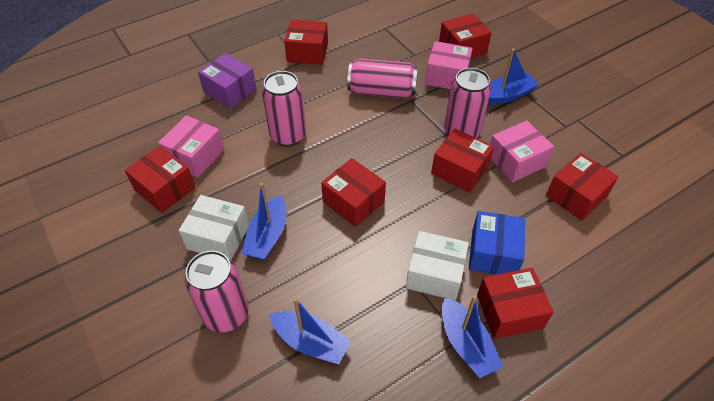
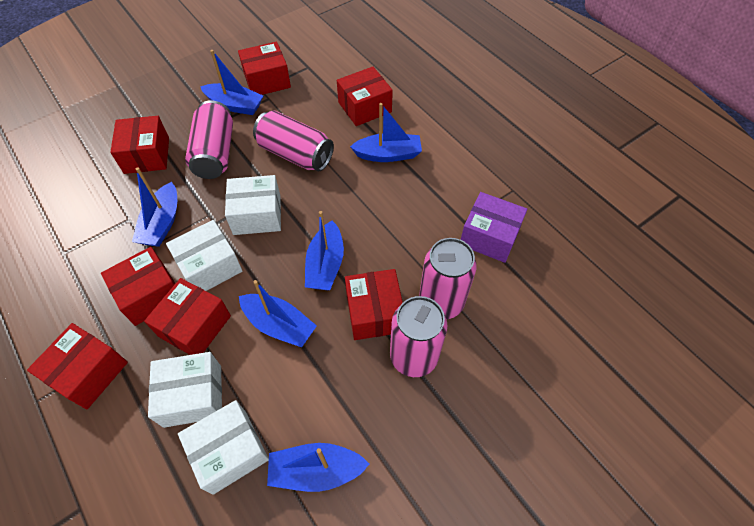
blue boat: [241,183,286,260] [269,298,352,364] [442,295,503,378] [488,48,539,105] = 4 -> [132,167,177,247] [200,50,263,115] [239,280,317,348] [267,443,369,492] [305,211,344,290] [350,103,422,162] = 6
blue box: [469,211,525,275] = 1 -> none = 0
pink box: [158,115,224,178] [425,41,473,89] [490,120,554,183] = 3 -> none = 0
white box: [179,195,249,260] [406,231,469,301] = 2 -> [148,352,222,428] [166,220,242,291] [178,400,269,495] [225,175,281,235] = 4

